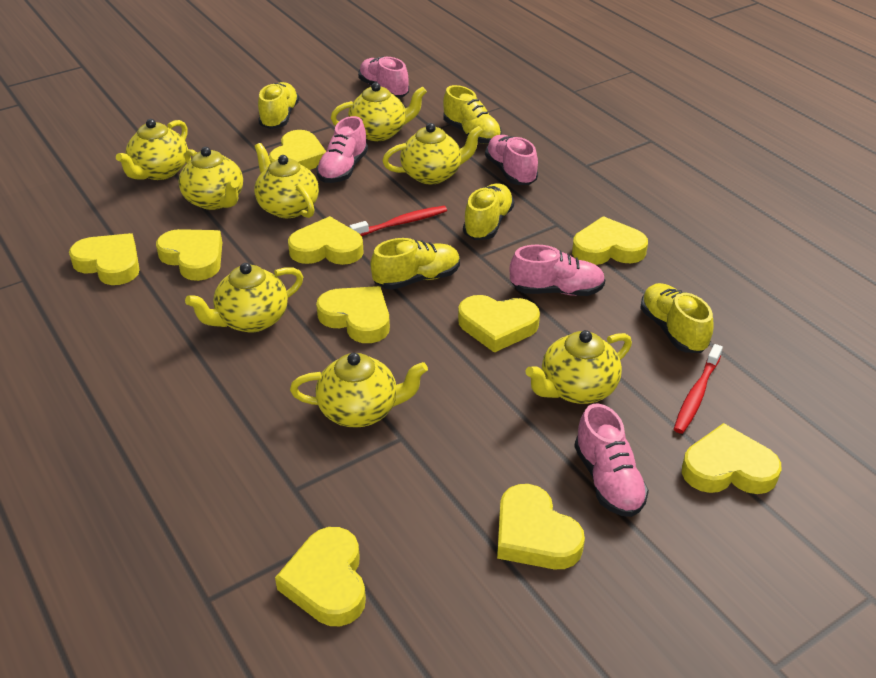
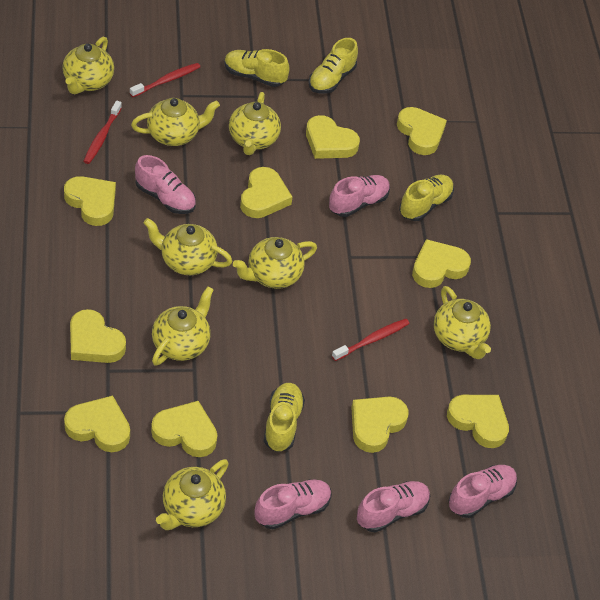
red toothbrush: [350,206,447,236] [674,344,723,434] = 2 -> [83,101,122,164] [130,63,200,97] [332,319,409,361] = 3
yellow shoe: [258,82,299,129] [370,238,460,290] [443,85,502,144] [463,183,514,240] [640,283,713,353] = 5 -> [224,49,290,87] [264,383,305,452] [309,38,358,94] [399,175,454,221] = 4

